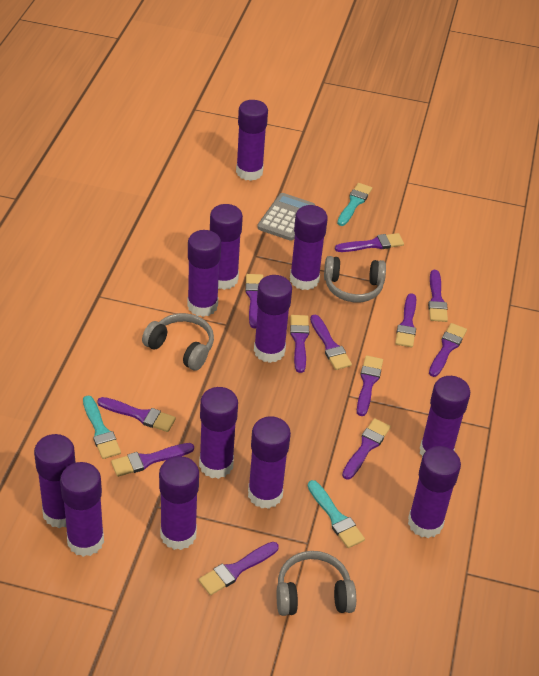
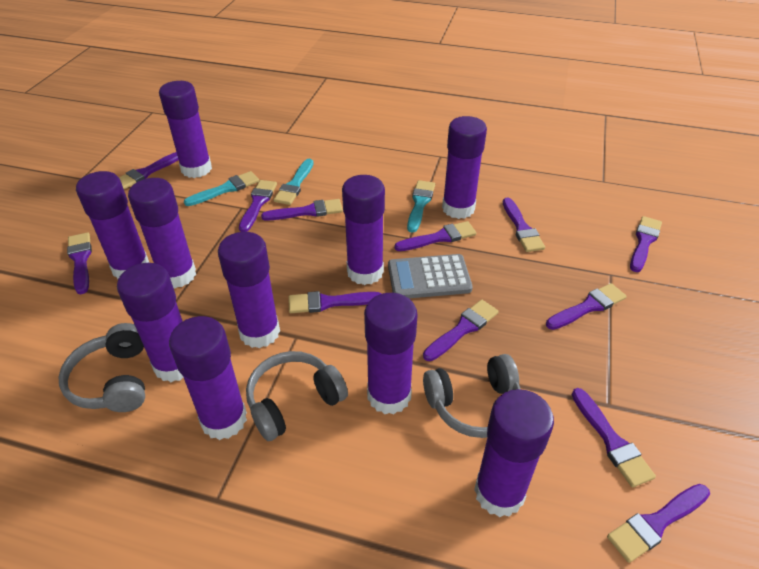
purple glue stick: [34,434,75,528] [60,462,104,557] [159,456,199,550] [187,230,221,317] [199,387,238,479] [210,204,243,290] [236,100,268,181] [248,416,291,509] [254,275,292,363] [290,205,328,290] [408,446,461,538] [420,376,470,457] = 12 -> [76,171,149,279] [117,263,184,382] [128,178,196,288] [159,81,212,178] [169,316,247,440] [218,232,280,348] [342,175,385,285] [364,293,418,414] [442,116,487,219] [474,389,554,517] = 10

